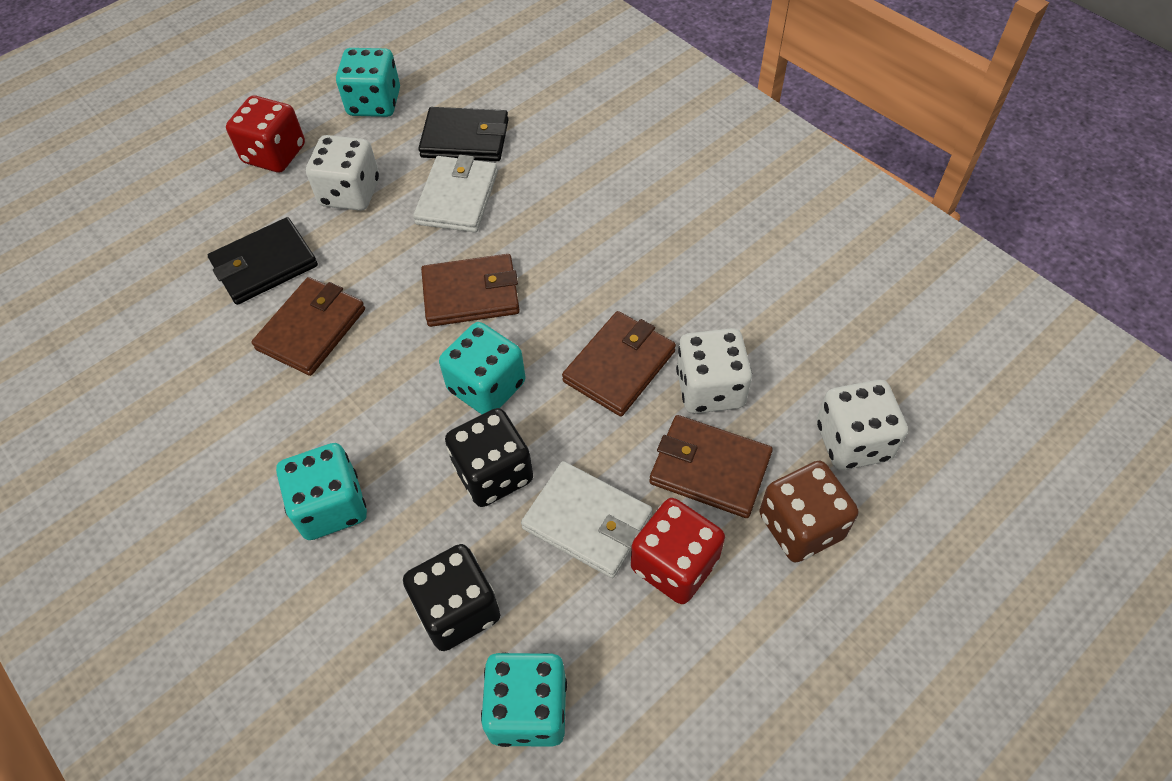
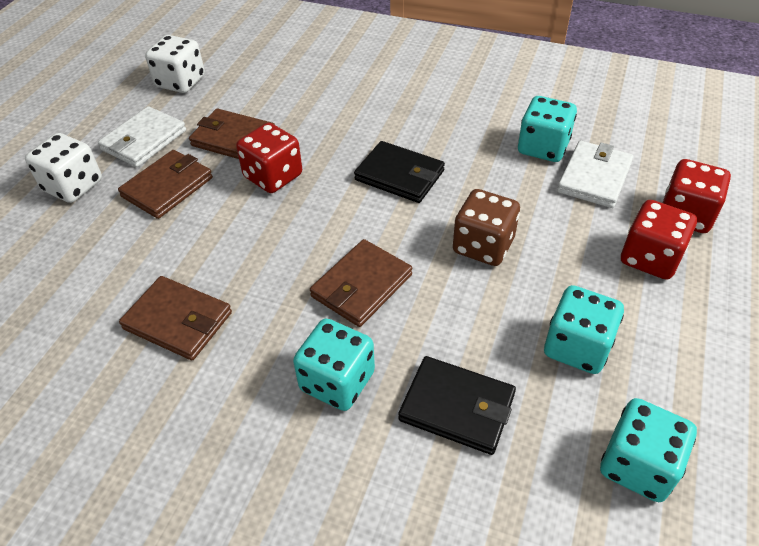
black dice: [403,544,500,651] [445,408,533,507] = 2 -> none = 0
red dice: [226,95,305,173] [631,498,725,604] = 2 -> [236,123,302,193] [621,200,697,280] [663,159,731,233] = 3
white dice: [306,135,379,211] [676,328,752,414] [817,380,908,470] = 3 -> [25,133,102,203] [145,35,205,93] = 2

